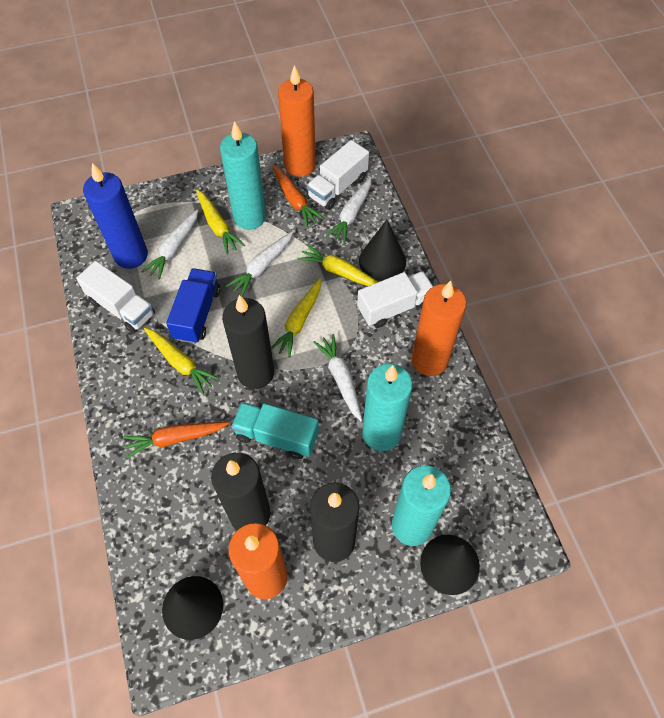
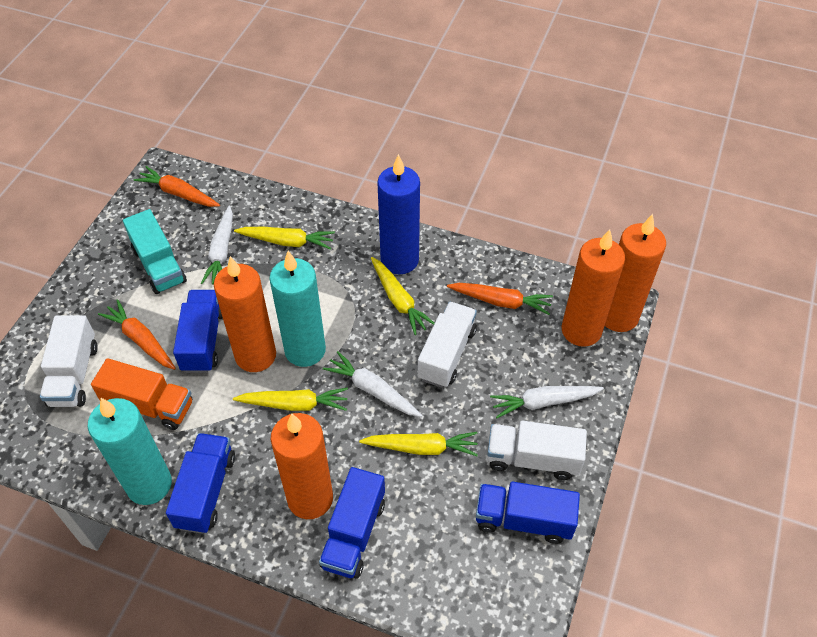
black candle: [211,453,270,530] [222,295,274,389] [310,483,360,562] = 3 -> none = 0
black cone: [162,576,223,640] [359,220,406,281] [420,535,480,595] = 3 -> none = 0
blue truck: [166,268,220,344] = 1 -> [166,433,235,534] [173,290,223,373] [319,467,385,579] [476,481,580,544] = 4
orange candle: [229,523,288,599] [278,65,316,177] [411,281,466,376] = 3 -> [214,256,276,372] [271,413,333,519] [562,229,625,347] [605,214,666,332] = 4
orange carrot: [123,422,229,459] [272,165,324,227] = 2 -> [98,299,176,370] [134,166,220,207] [447,283,553,315] = 3
orange truck: none = 0 -> [91,358,192,430] = 1
turquoise candle: [220,121,266,230] [362,364,413,451] [392,465,451,546] = 3 -> [88,398,172,505] [269,251,326,367] = 2
white carrot: [142,210,198,280] [226,231,293,297] [313,334,362,422] [326,177,371,244] = 4 -> [201,206,233,284] [323,351,422,417] [490,386,604,418] = 3

